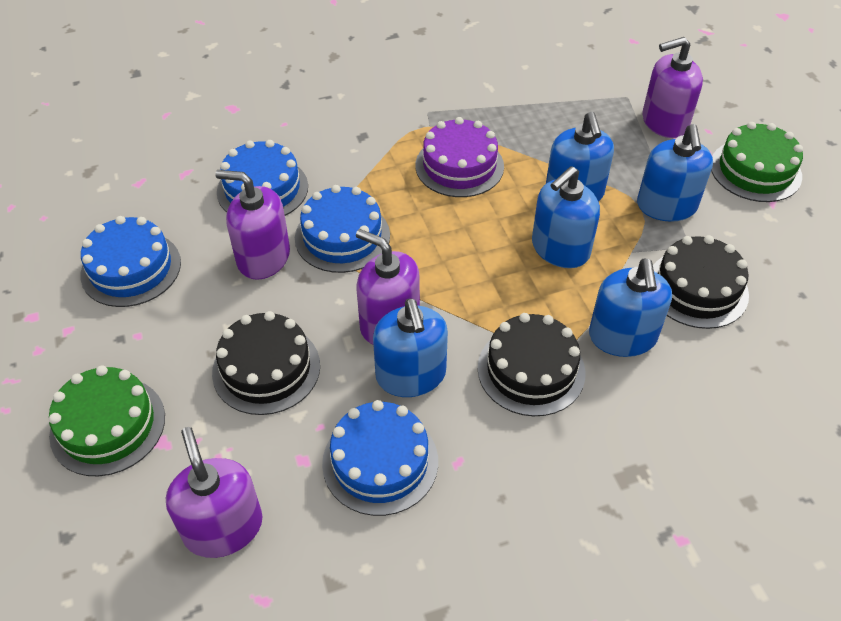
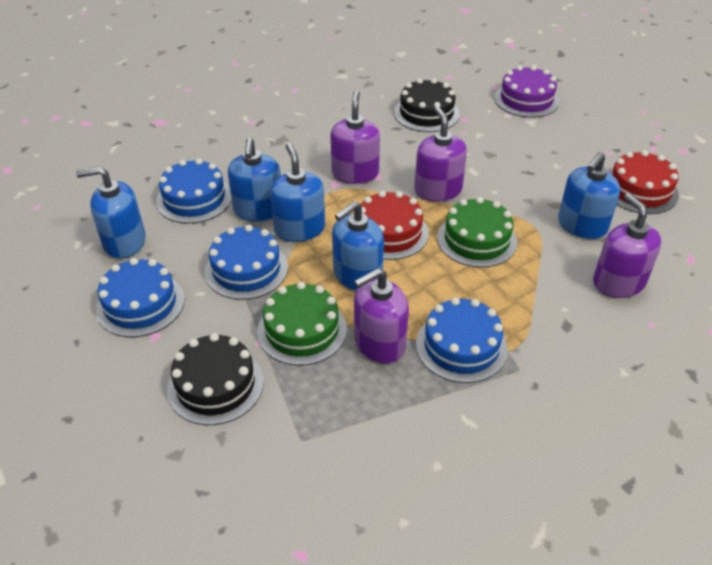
black cake: [212,311,320,415] [478,313,585,416] [653,235,749,329] = 3 -> [167,333,264,425] [394,78,460,132] = 2
red cake: none = 0 -> [361,191,429,260] [609,150,679,214] = 2

